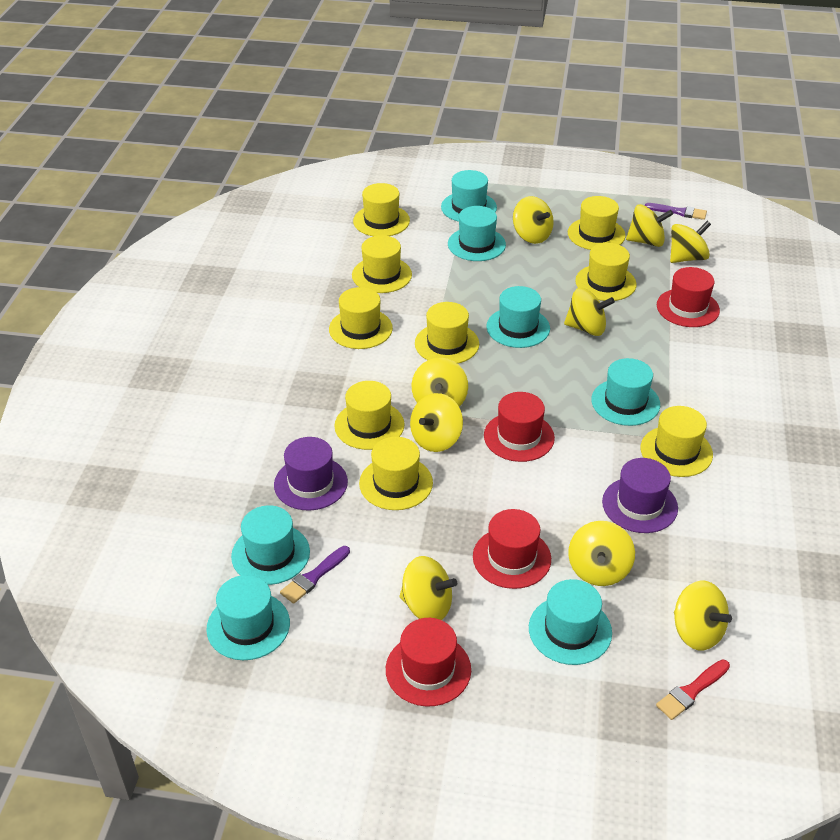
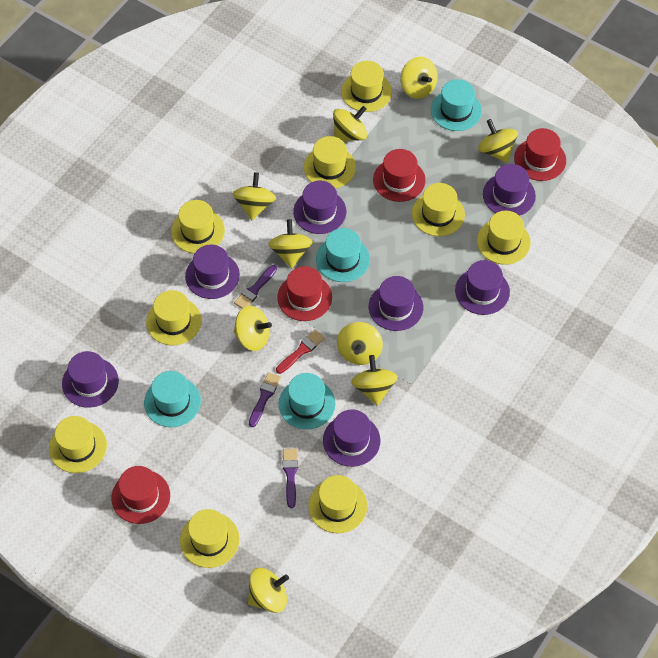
purple brush: [280,546,350,604] [645,203,707,220] = 2 -> [234,265,277,309] [249,372,281,427] [283,449,298,508] = 3
purple hat: [274,437,348,511] [602,458,678,533] = 2 -> [62,351,119,408] [185,244,240,299] [293,181,346,234] [323,409,381,467] [369,276,423,331] [455,260,510,315] [483,164,536,216] = 7
turquoise hat: [207,575,290,660] [231,505,310,585] [441,170,497,222] [448,206,506,261] [486,286,550,348] [529,579,612,665] [591,358,660,426] = 7 -> [144,371,201,427] [279,373,335,429] [316,228,370,282] [431,79,482,131] = 4

